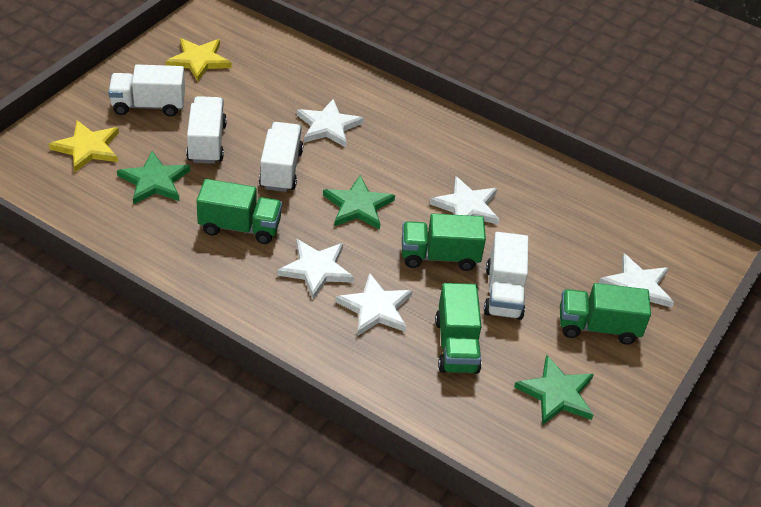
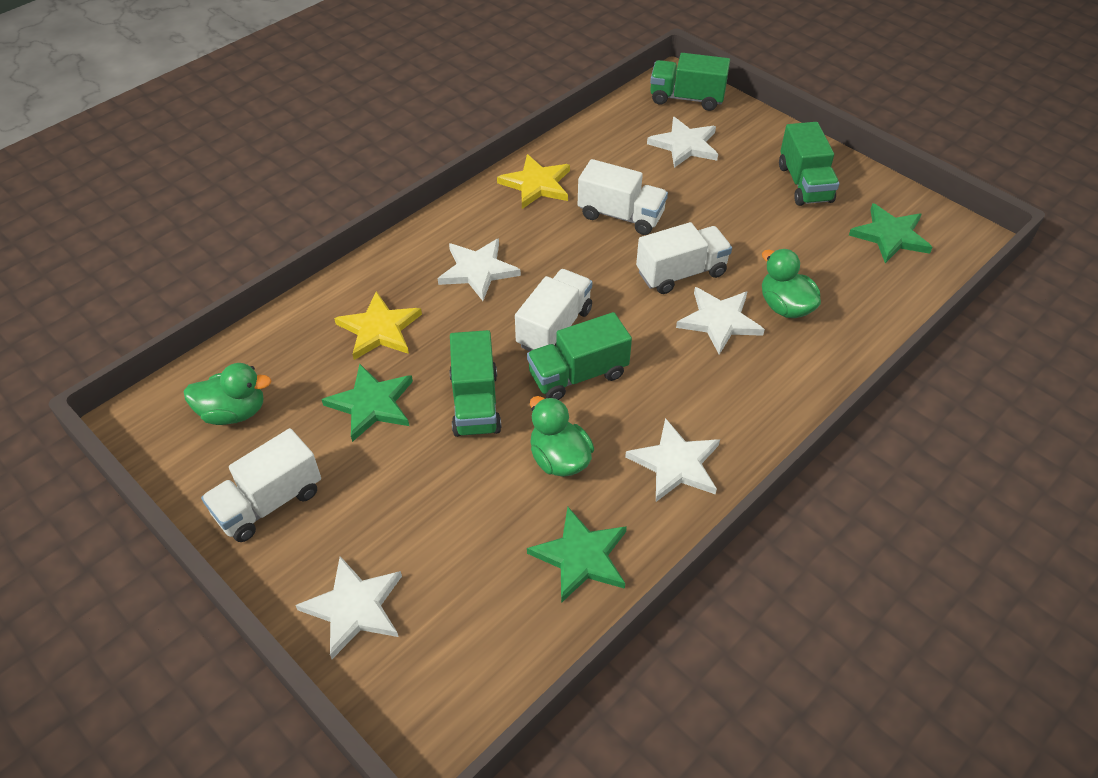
green duck: none = 0 -> [184,363,272,425] [530,396,594,477] [762,249,821,318] = 3

